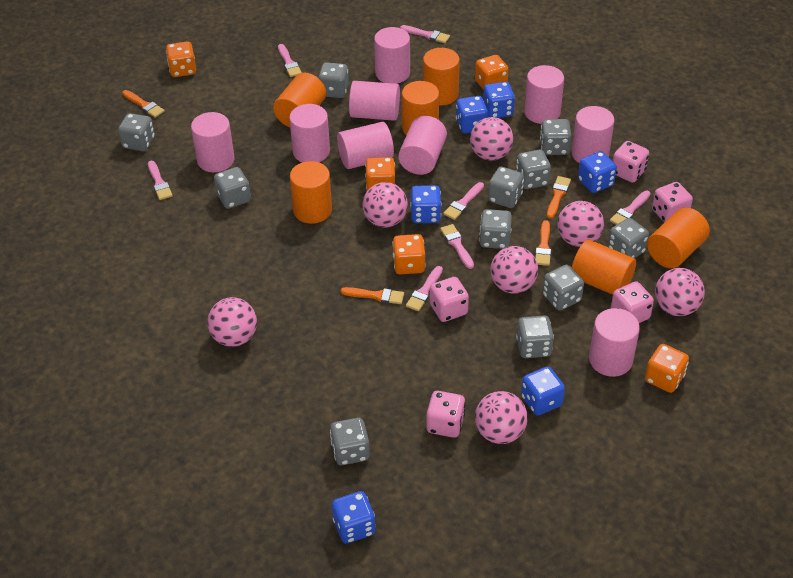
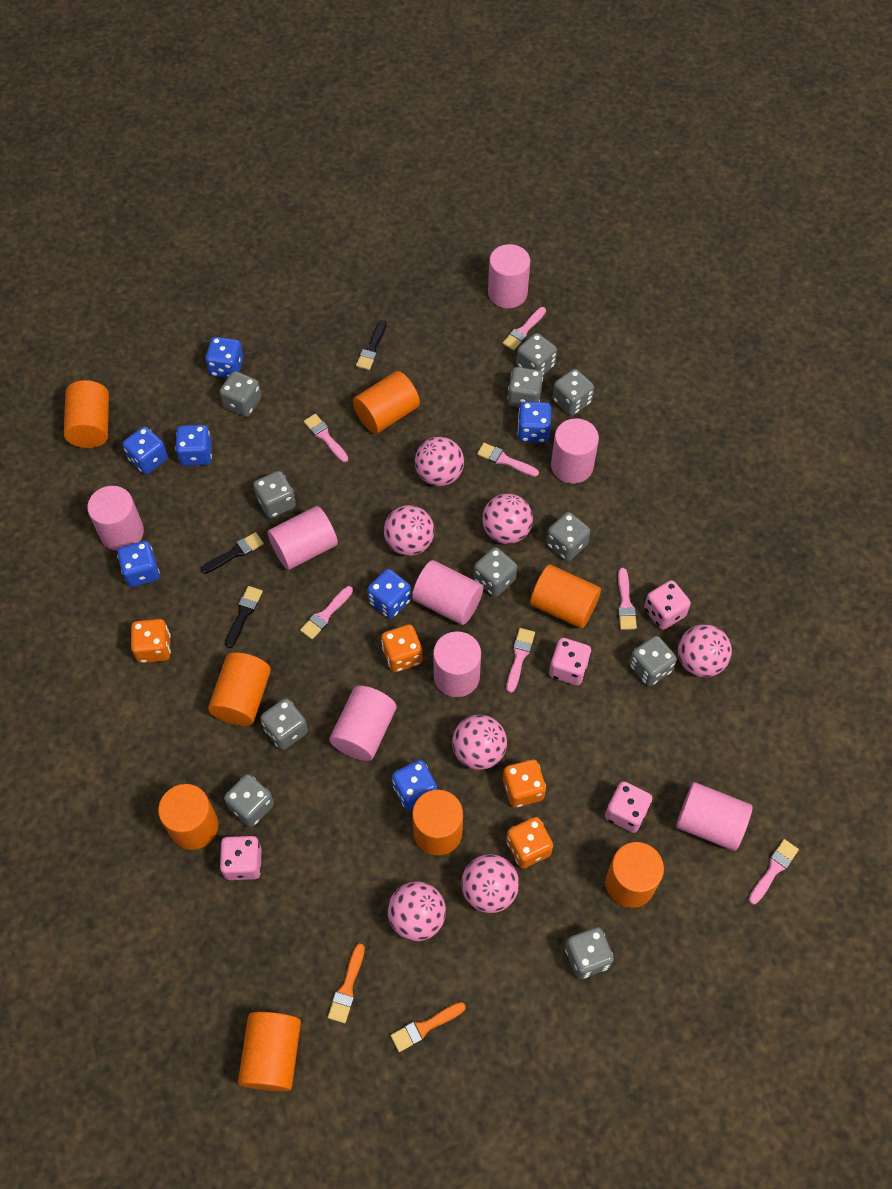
black brush: none = 0 -> [201,532,264,574] [225,586,263,648] [356,320,386,370] = 3
blue dice: [332,491,375,543] [410,185,441,223] [456,96,488,133] [483,82,515,118] [521,366,565,416] [578,151,617,193] = 6 -> [117,541,160,587] [122,426,168,474] [175,425,212,466] [205,337,243,378] [367,569,411,619] [392,760,437,811] [517,401,551,443] = 7
orange brush: [122,90,165,118] [341,287,404,304] [535,220,551,266] [547,176,571,219] = 4 -> [328,943,365,1023] [391,1002,466,1052] = 2
orange cylinder: [273,72,326,127] [290,161,332,224] [402,81,439,135] [423,48,460,106] [572,240,636,295] [647,207,710,268] = 6 -> [64,380,109,448] [158,784,218,850] [208,652,271,726] [238,1012,301,1092] [353,371,420,434] [412,790,463,856] [530,564,601,629] [605,842,664,908] = 8
orange dice: [166,41,196,77] [365,157,396,191] [392,234,426,274] [475,55,509,90] [645,344,689,393] = 5 -> [131,619,171,663] [381,624,423,672] [503,760,546,807] [506,817,553,868] = 4
pink cylinder: [191,112,234,172] [289,104,330,162] [337,122,394,169] [349,81,400,121] [374,27,410,84] [398,116,447,175] [524,65,564,124] [572,106,615,163] [589,308,640,377] = 9 -> [87,486,144,551] [268,506,338,570] [329,686,396,761] [412,560,483,625] [433,631,481,697] [488,244,530,308] [551,418,599,484] [676,782,753,851] = 8
pink dice: [426,391,465,438] [430,277,469,322] [611,281,654,323] [613,141,649,183] [652,182,693,223] = 5 -> [220,836,261,880] [549,638,591,685] [605,781,652,833] [644,580,691,630] = 4

